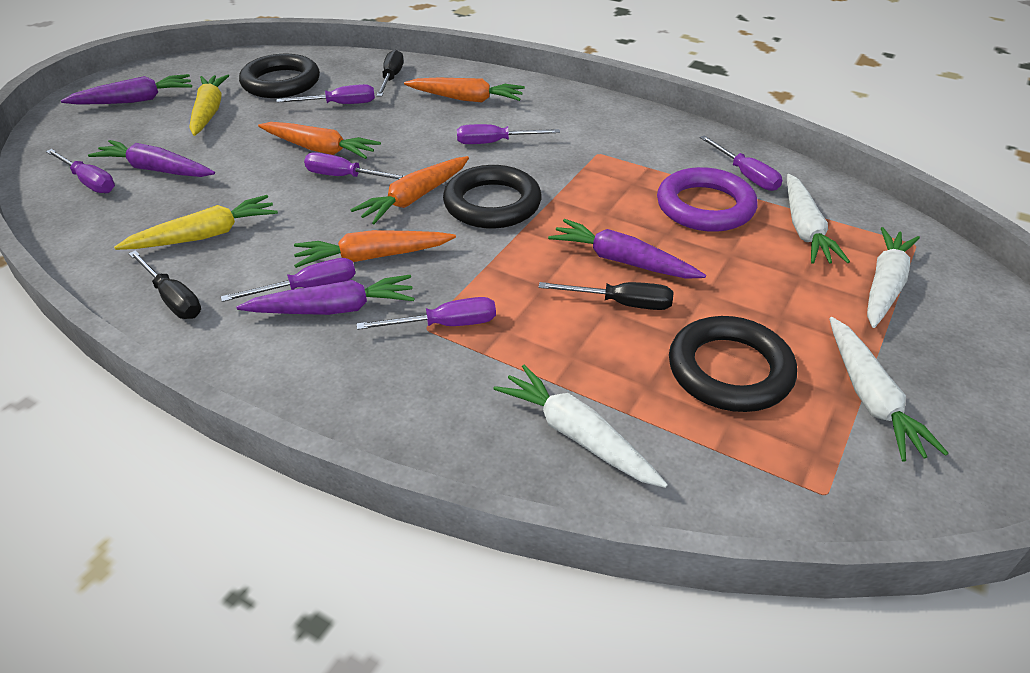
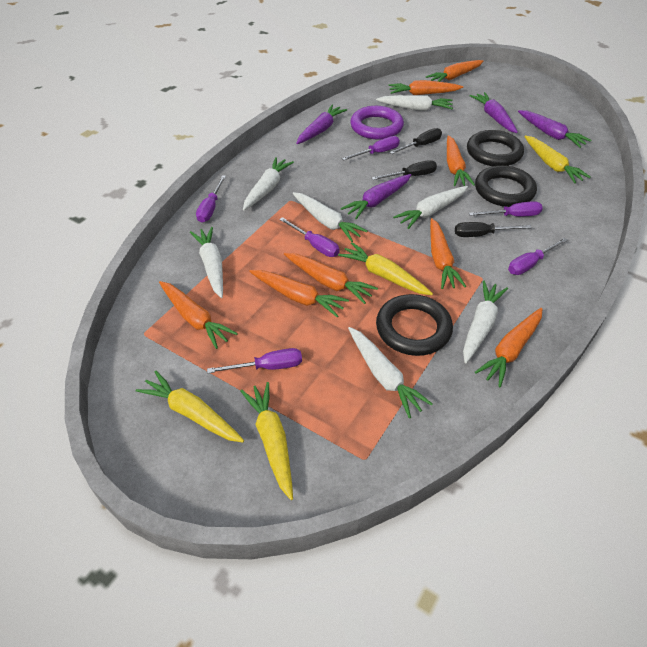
orange carrot: [258,122,381,159] [294,230,456,268] [350,156,469,224] [404,78,525,102] = 4 -> [159,281,238,349] [249,270,349,317] [284,253,378,304] [389,80,463,95] [426,60,484,82] [430,218,466,289] [447,135,475,186] [475,308,543,387] = 8
purple screwdriver: [46,149,115,193] [221,258,356,302] [276,84,375,104] [304,153,404,179] [357,297,496,330] [457,124,560,144] [700,135,782,191] = 7 -> [196,175,226,223] [207,348,302,373] [279,217,339,257] [342,136,400,160] [469,201,543,217] [508,238,568,275] = 6
white carrot: [494,365,668,488] [787,174,850,264] [829,317,948,462] [867,227,920,328] = 4 -> [190,227,223,298] [243,157,294,210] [292,192,368,242] [348,327,433,418] [376,95,453,111] [393,186,468,229] [463,280,508,363] = 7
yellow carrot: [114,195,278,250] [189,75,229,136] = 2 -> [136,371,244,443] [240,382,293,500] [338,242,433,295] [524,135,590,183] = 4

